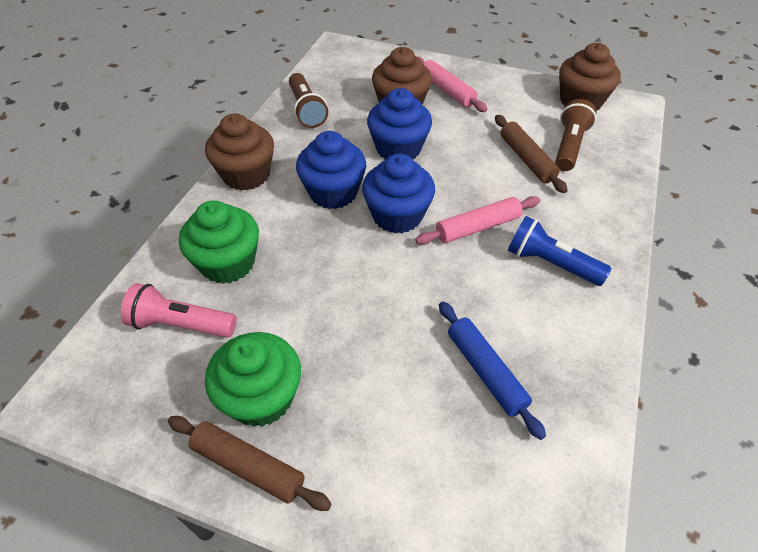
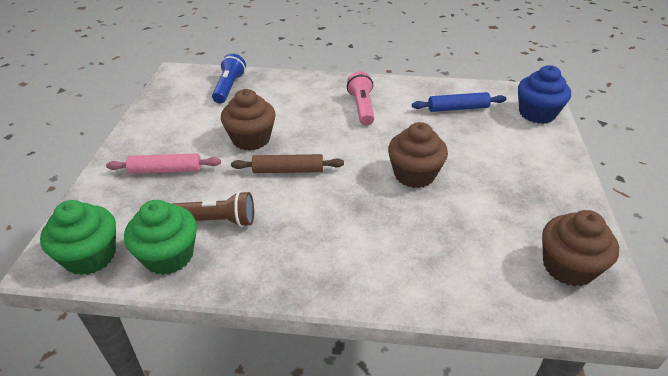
blue cupcake: [296,131,366,209] [362,154,435,234] [367,88,432,160] = 3 -> [518,65,571,124] = 1
brown flashlight: [289,73,328,128] [555,99,597,171] = 2 -> [173,191,254,227] = 1
brown rolling pin: [168,416,331,511] [495,115,568,193] = 2 -> [231,154,344,173] = 1
pink rolling pin: [415,196,540,245] [418,57,488,112] = 2 -> [106,153,221,174] = 1

